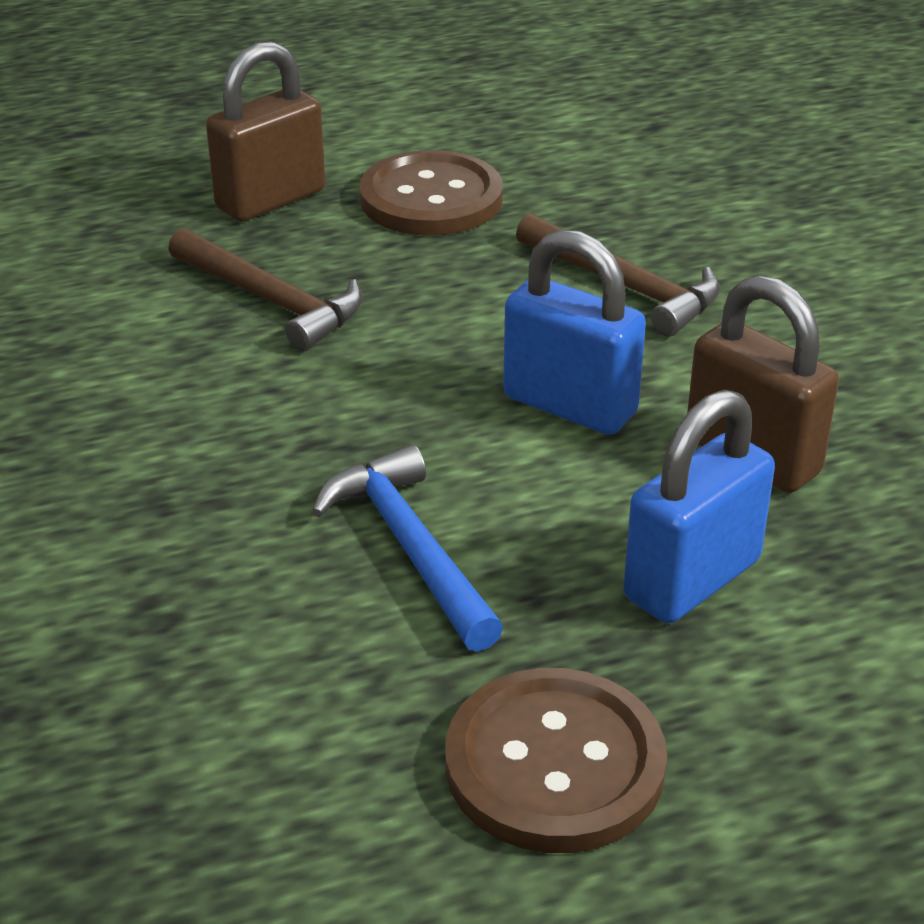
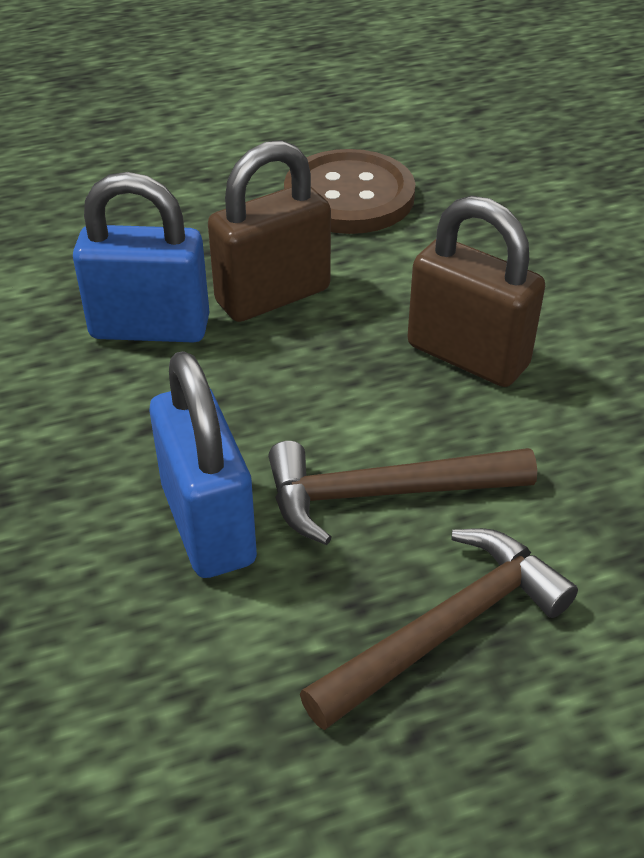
blue hammer: [312,445,503,652] = 1 -> none = 0
brown button: [359,150,503,235] [445,668,667,853] = 2 -> [284,149,415,234] = 1

